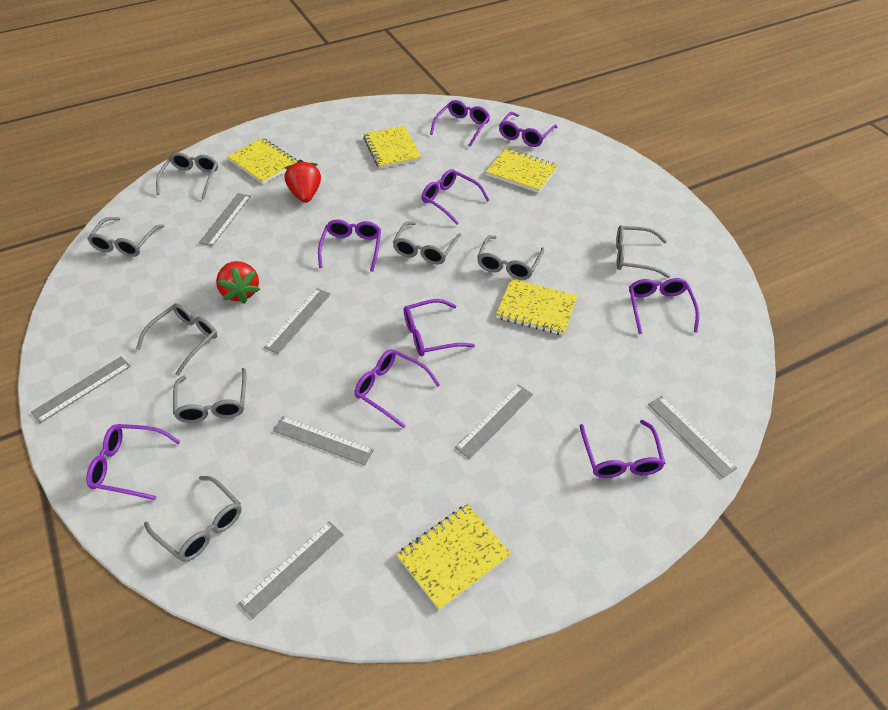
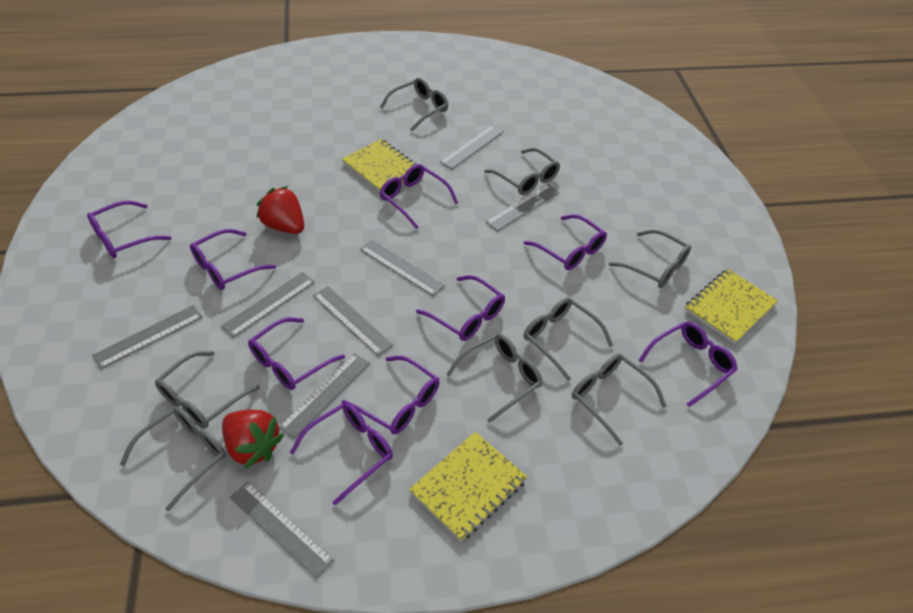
grey ruler: [31,356,131,423] [199,193,251,246] [238,521,344,619] [264,288,331,354] [273,416,374,465] [455,385,533,459] [648,396,737,478] = 7 -> [92,305,203,369] [221,272,315,337] [230,482,335,579] [279,353,370,439] [313,286,393,356] [360,240,445,296] [440,125,504,169] [486,184,559,231] = 8
yellow notebook: [227,138,297,184] [363,126,421,169] [397,504,511,610] [486,149,558,193] [496,279,578,336] = 5 -> [342,139,417,192] [409,432,527,542] [685,269,778,344] = 3

